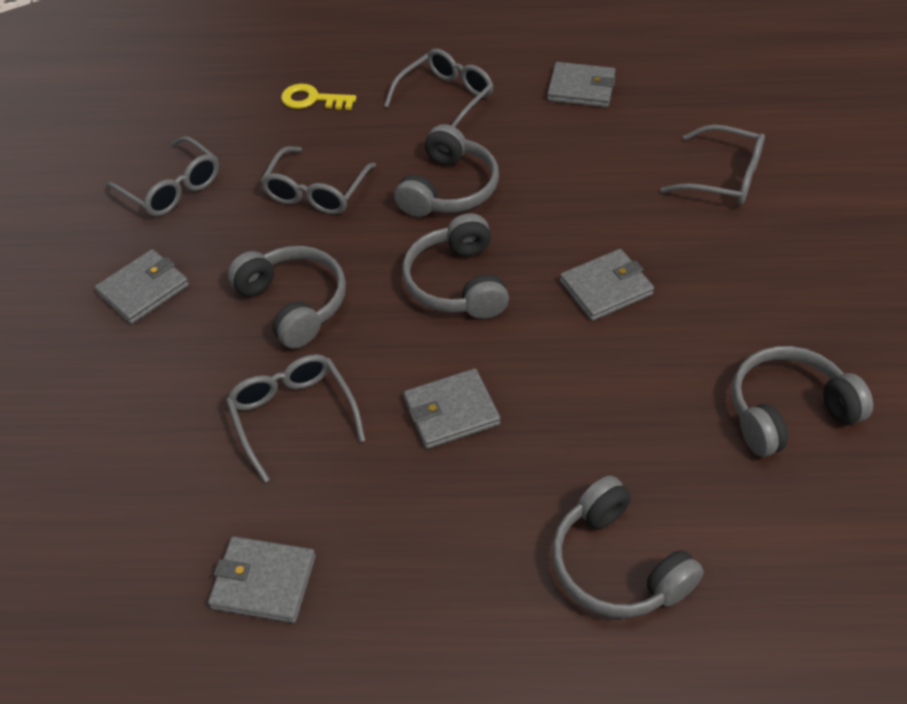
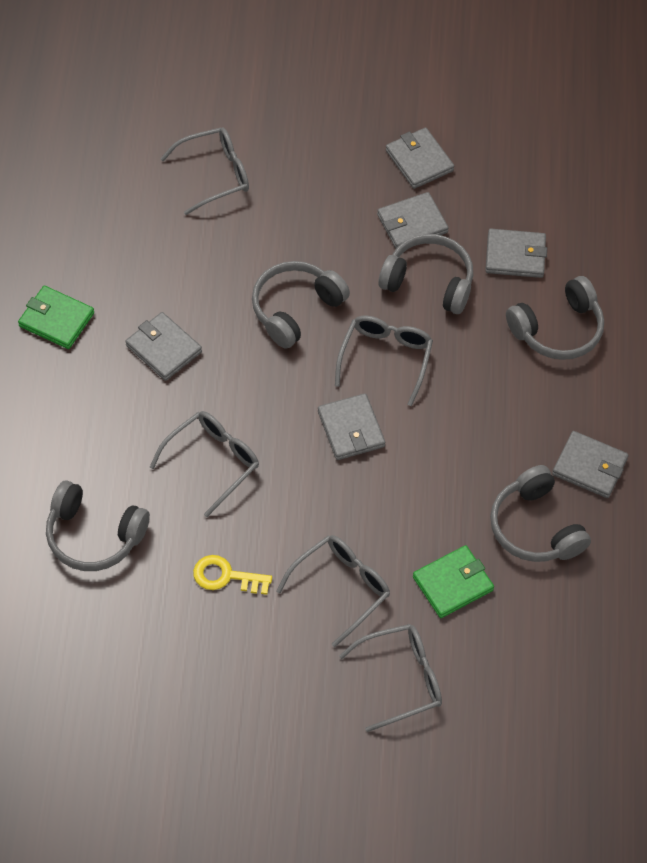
green wallet: none = 0 -> [18,286,94,349] [413,545,494,618] = 2
grey wallet: [95,249,189,324] [208,536,316,623] [403,368,501,449] [547,62,616,108] [560,249,654,321] = 5 -> [125,312,202,381] [318,393,385,460] [377,192,449,249] [386,127,454,189] [485,229,547,278] [552,431,628,498] = 6

